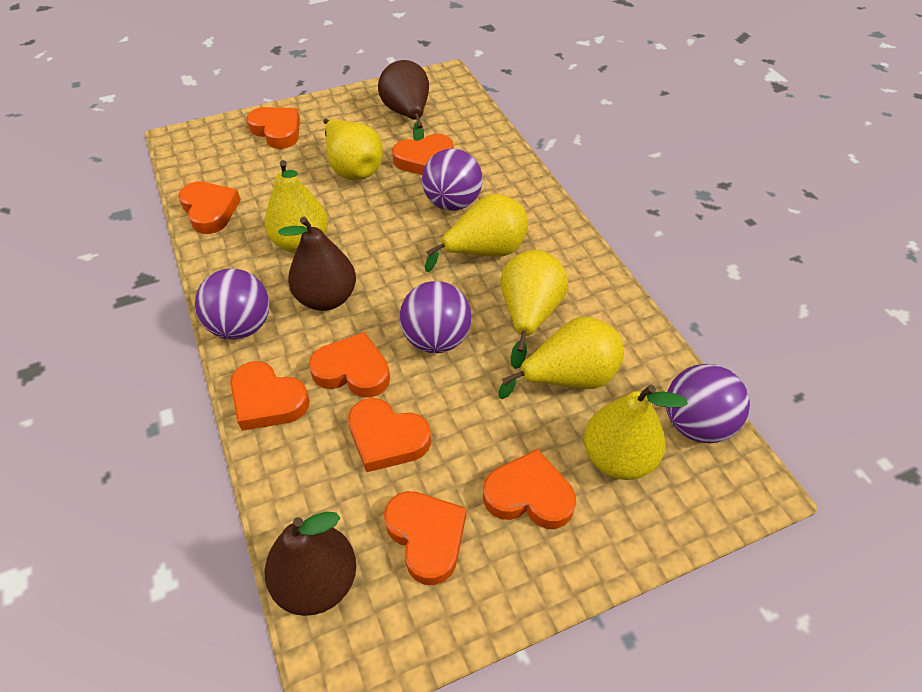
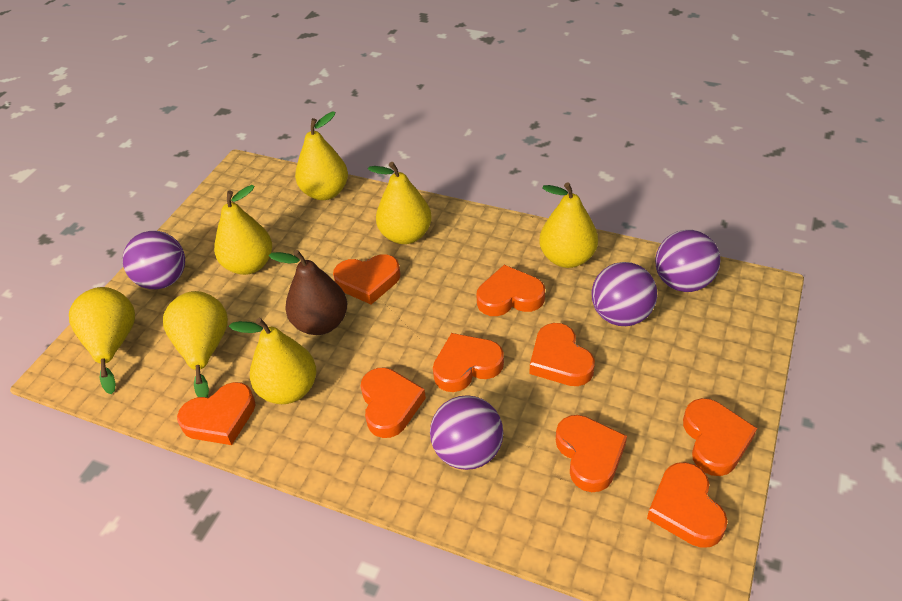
brown pear: [265,512,356,616] [278,216,356,311] [378,60,429,141] = 3 -> [269,250,347,335] = 1
orange heart: [178,181,241,234] [230,361,310,431] [247,107,300,149] [309,332,390,398] [348,398,431,472] [384,491,466,585] [392,134,453,175] [483,449,576,529] = 8 -> [177,382,256,445] [333,254,401,304] [361,368,426,438] [433,333,504,392] [477,265,545,316] [530,323,595,386] [556,415,627,492] [647,462,728,548] [683,398,757,476] = 9
yellow pear: [265,160,328,253] [323,119,383,180] [425,194,528,272] [498,317,624,399] [500,250,568,369] [584,384,688,480] = 6 -> [69,287,135,394] [163,291,228,398] [214,185,272,275] [229,318,316,404] [295,112,348,200] [368,162,432,244] [539,182,598,268] = 7

